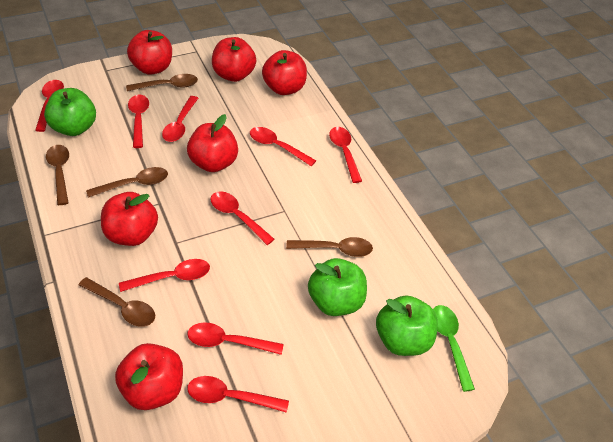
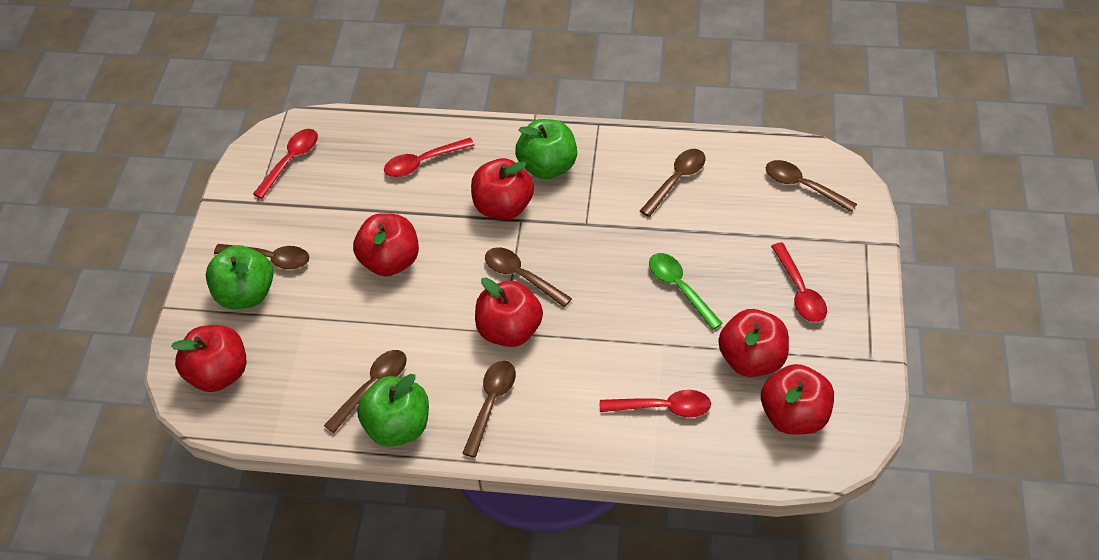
brown spoon: [46,145,69,205] [79,277,155,327] [86,167,168,198] [126,74,198,91] [286,237,373,257] = 5 -> [214,244,309,269] [324,350,407,433] [462,360,516,458] [485,247,572,307] [640,149,706,217] [766,160,857,212] = 6
red spoon: [35,80,64,132] [119,259,210,292] [128,95,149,148] [162,96,198,142] [187,376,289,413] [188,322,284,355] [210,191,275,245] [250,127,316,166] [329,127,362,183] = 9 -> [253,129,318,199] [384,138,475,177] [600,390,711,417] [771,242,827,322] = 4

